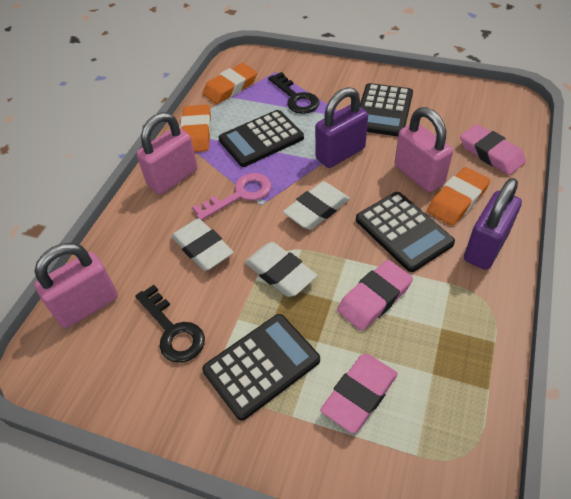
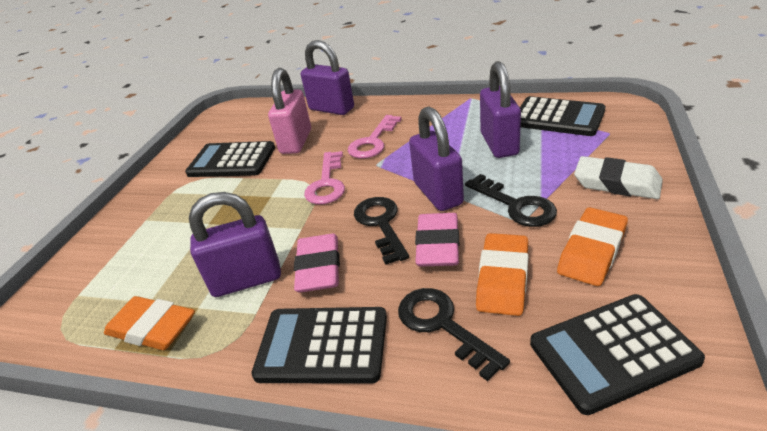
black key: [135,285,205,363] [268,72,319,114] = 2 -> [354,197,409,265] [398,288,510,381] [465,174,557,227] = 3
pink eraser: [320,353,398,434] [337,260,413,331] [460,124,526,175] = 3 -> [294,234,340,292] [415,213,459,267] = 2
pink key: [192,173,271,220] = 1 -> [304,151,345,205] [348,115,402,158] = 2
pink padlock: [34,243,118,328] [137,112,198,195] [394,107,453,192] = 3 -> [268,68,311,154] = 1
purple padlock: [315,87,368,168] [464,178,522,270] = 2 -> [189,192,281,297] [301,40,354,115] [409,106,464,211] [480,61,521,158] = 4
white eraser: [171,218,234,271] [245,242,317,297] [283,182,350,230] = 3 -> [574,156,663,199] = 1

